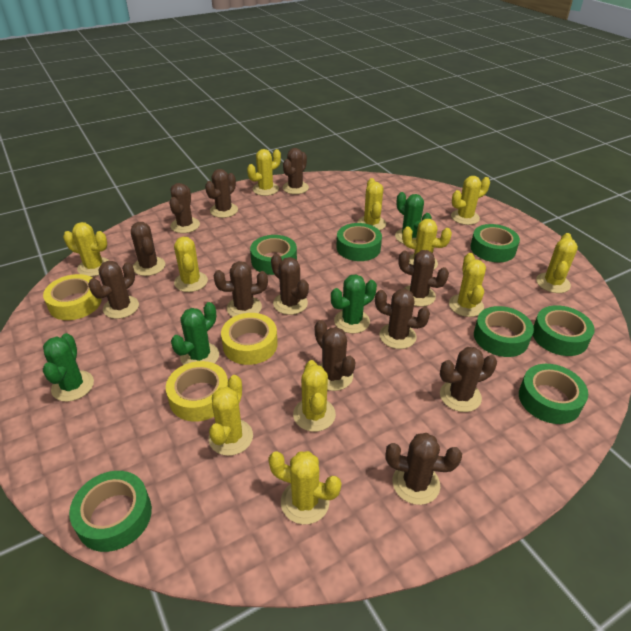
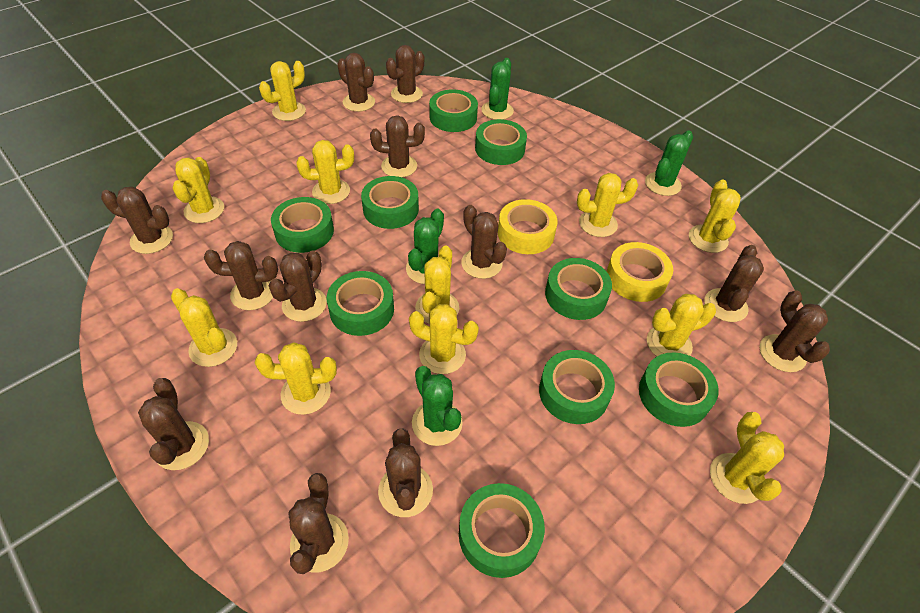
green tape: [69,471,152,552] [250,235,297,275] [336,223,382,261] [471,224,520,262] [474,306,534,357] [519,364,588,424] [533,305,595,356] = 7 -> [271,197,334,253] [327,271,394,336] [361,176,419,229] [429,89,478,132] [459,483,545,578] [475,119,527,165] [539,350,615,424] [545,258,612,320] [639,352,719,427] = 9
yellow tape: [43,274,102,320] [166,361,228,422] [221,313,278,365] = 3 -> [498,199,557,254] [606,242,673,302] = 2

